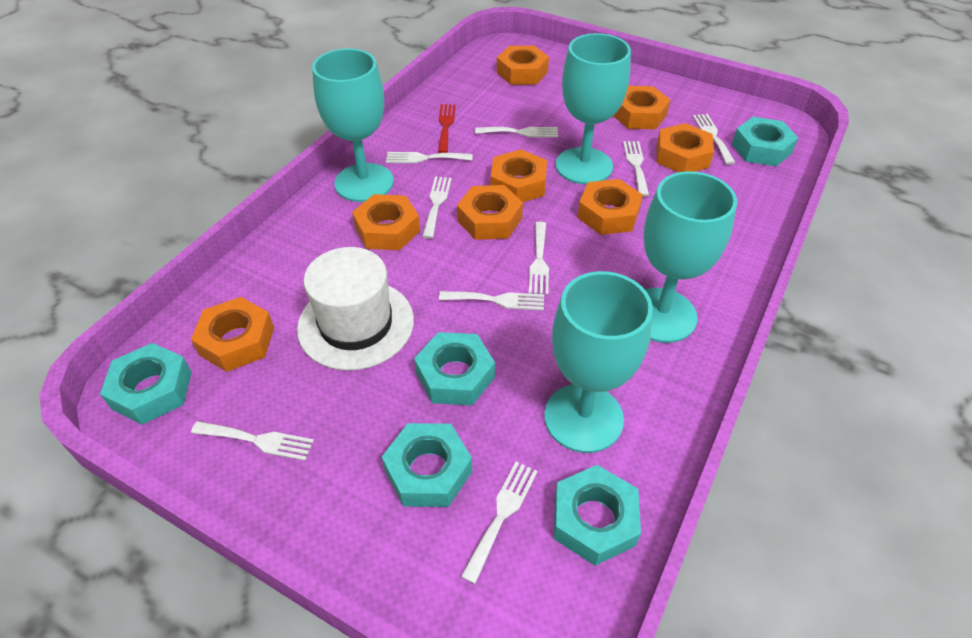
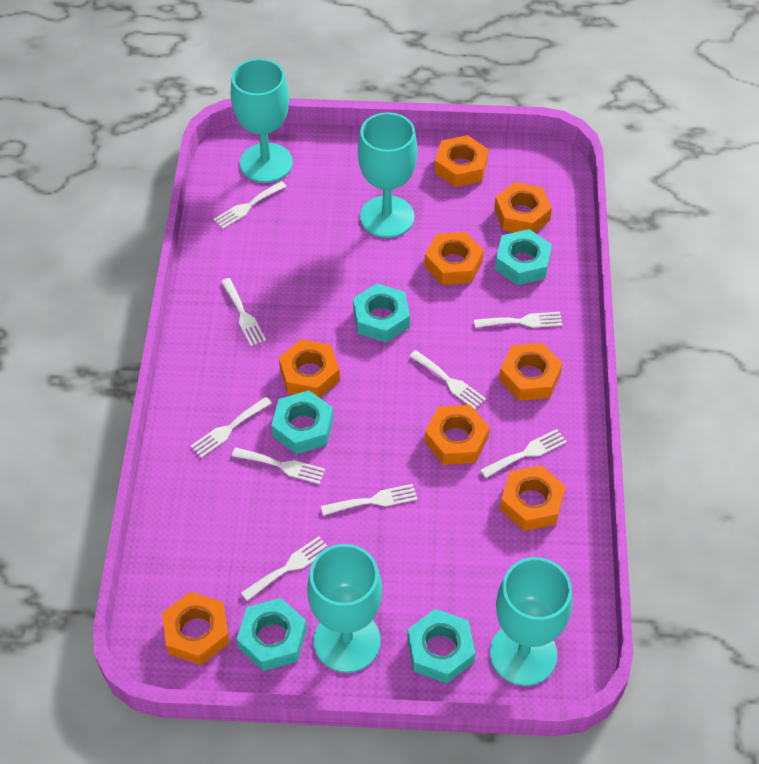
red fork: [438,104,456,153] = 1 -> none = 0
white hat: [297,247,414,370] = 1 -> none = 0

